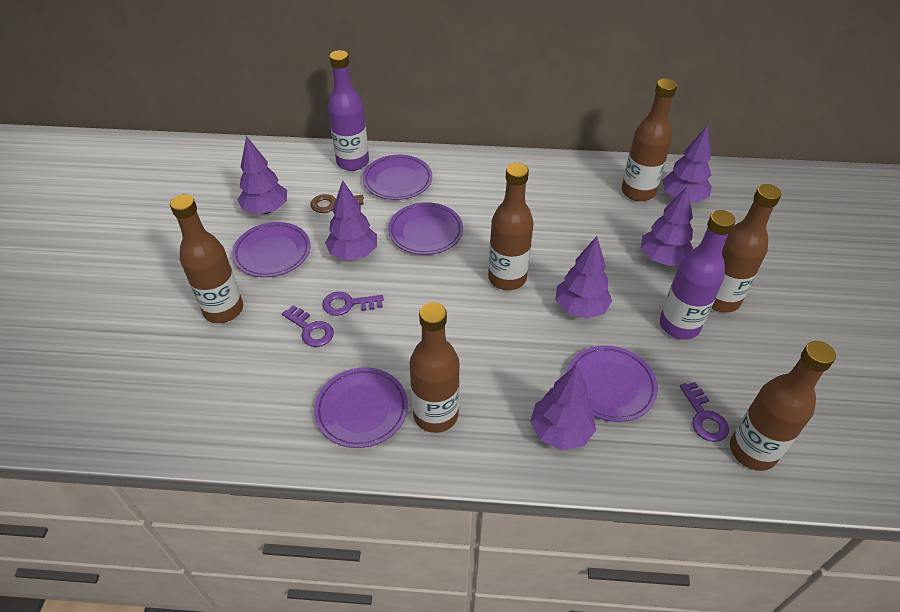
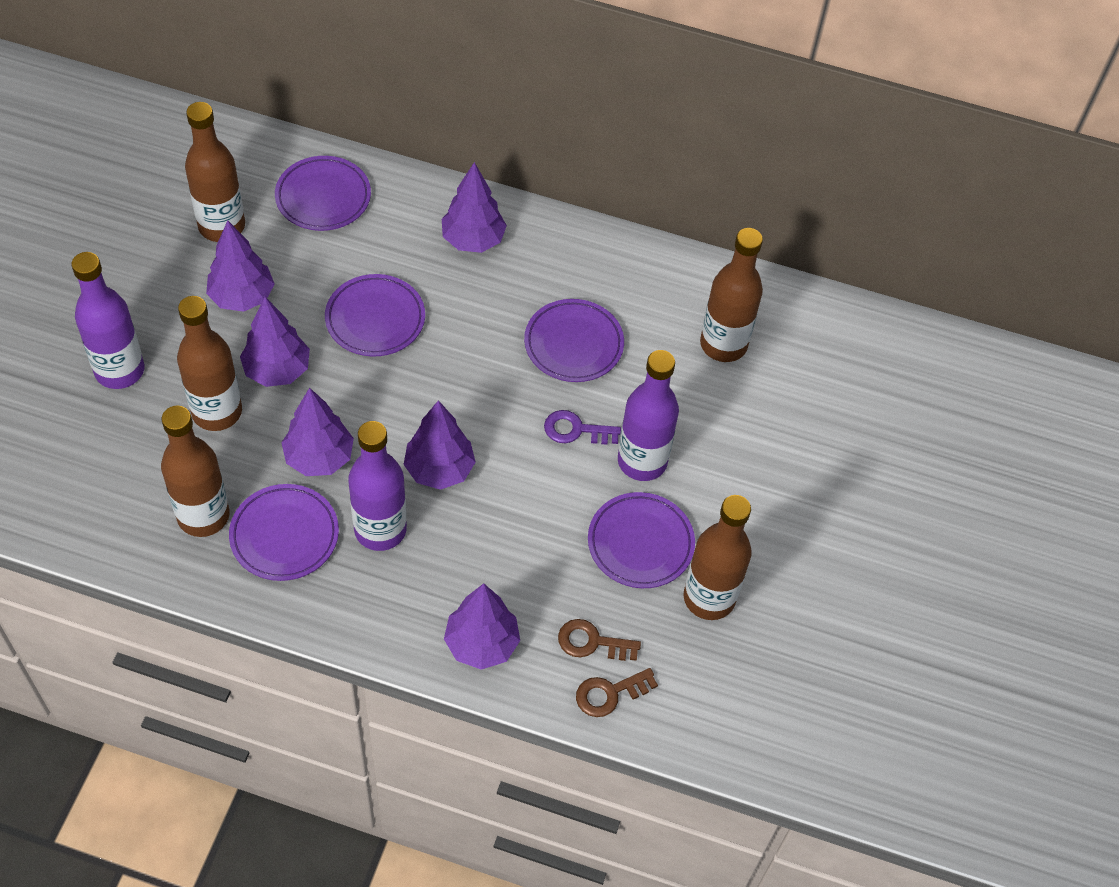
brown bottle: [170,194,243,323] [409,302,460,433] [488,163,534,290] [621,79,677,201] [711,184,781,313] [730,341,836,471] = 6 -> [161,406,230,537] [177,296,242,431] [185,102,245,242] [684,495,752,620] [700,228,763,362] = 5
brown key: [310,194,364,213] = 1 -> [558,619,641,661] [576,668,658,717] = 2
purple bottle: [328,50,369,171] [660,210,735,339] = 2 -> [72,252,144,389] [348,421,407,551] [618,350,679,481] = 3
purple key: [282,305,334,347] [322,292,384,316] [680,382,729,442] = 3 -> [544,410,621,445] = 1

